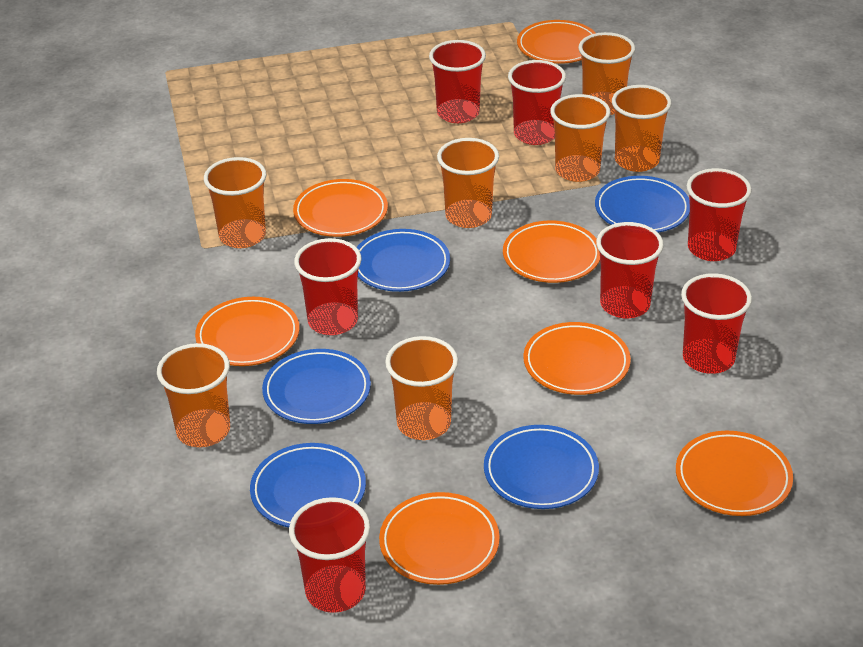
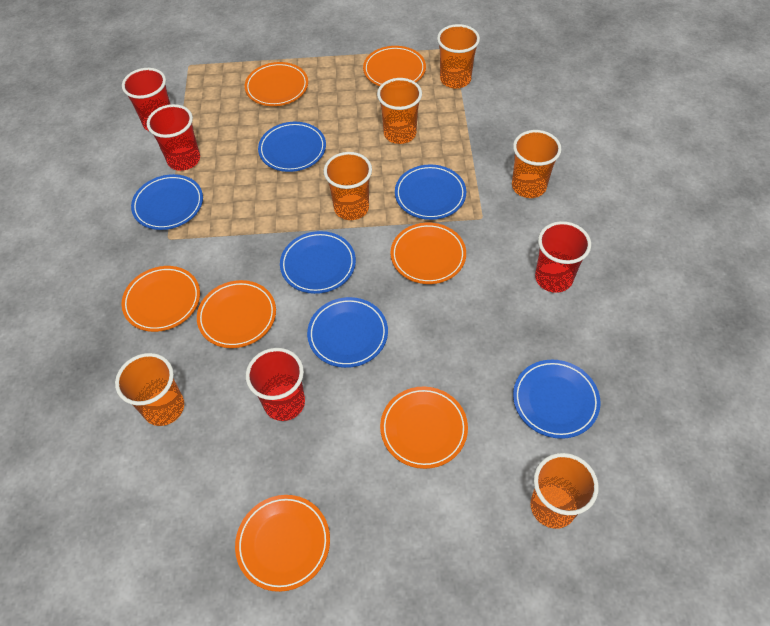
blue plate: [250,443,366,528] [262,349,371,424] [357,229,450,292] [484,425,599,509] [595,176,690,233] = 5 -> [131,174,203,230] [258,122,326,172] [280,231,356,294] [307,297,388,368] [395,164,466,220] [513,360,601,439] = 6
orange cup: [157,343,230,447] [204,157,266,248] [385,336,458,440] [437,138,499,228] [550,94,610,182] [579,32,635,115] [612,85,672,172] = 7 -> [115,353,184,426] [324,152,372,220] [377,78,422,144] [437,24,480,89] [512,130,562,198] [530,453,599,529] = 6
red cup: [289,497,370,613] [294,238,362,335] [429,40,486,123] [508,60,566,145] [596,222,664,318] [681,273,752,374] [687,168,752,261] = 7 -> [122,68,170,131] [147,104,200,171] [246,348,305,421] [535,221,591,293] = 4

